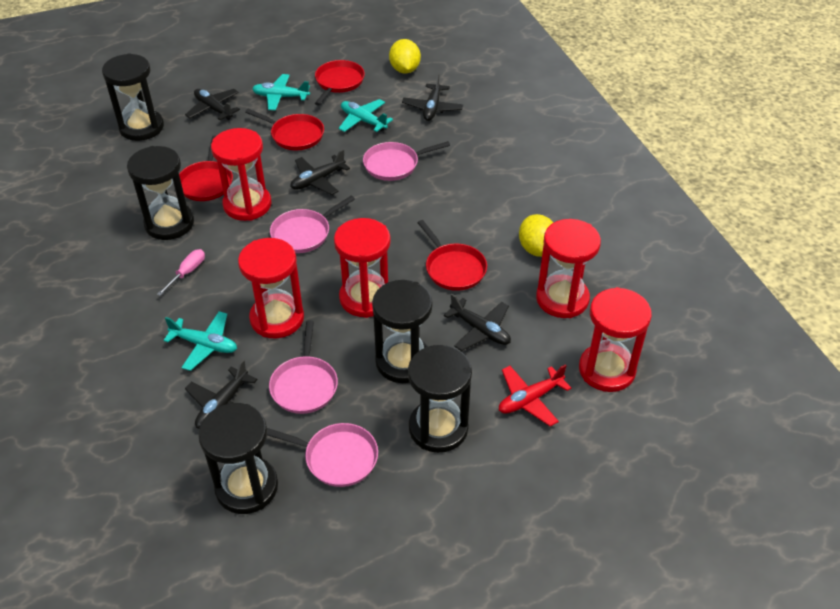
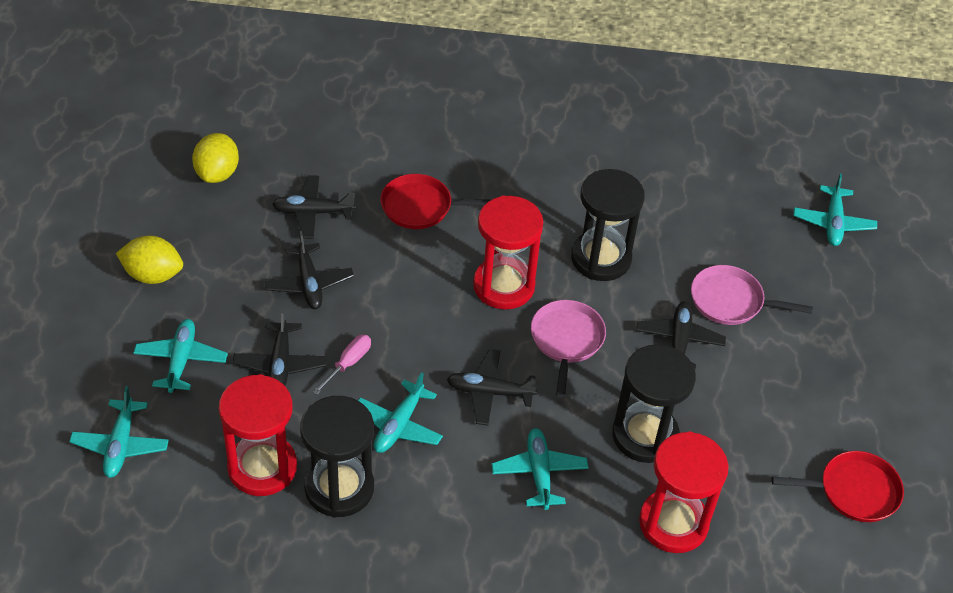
black hourglass: [102,53,164,141] [127,146,194,240] [198,403,278,514] [372,280,433,383] [408,345,472,453] = 5 -> [300,396,374,518] [571,169,645,281] [612,344,696,463] = 3
pink pan: [267,423,378,487] [269,320,338,414] [270,195,355,253] [363,141,450,181] = 4 -> [531,300,606,398] [691,265,813,325] = 2
red hourglass: [211,128,272,221] [238,238,304,338] [334,218,391,318] [536,219,601,318] [579,287,652,392] = 5 -> [219,374,297,496] [473,195,543,309] [639,432,729,553] = 3
red pan: [179,135,233,201] [245,109,324,150] [315,60,365,106] [417,220,487,291] = 4 -> [381,174,490,229] [771,451,904,522] = 2
red plane: [499,364,571,427] = 1 -> none = 0
turquoise plane: [163,311,237,371] [252,74,310,111] [339,99,393,132] = 3 -> [69,386,169,478] [133,319,228,393] [358,372,443,453] [491,428,589,510] [793,174,877,246] = 5

